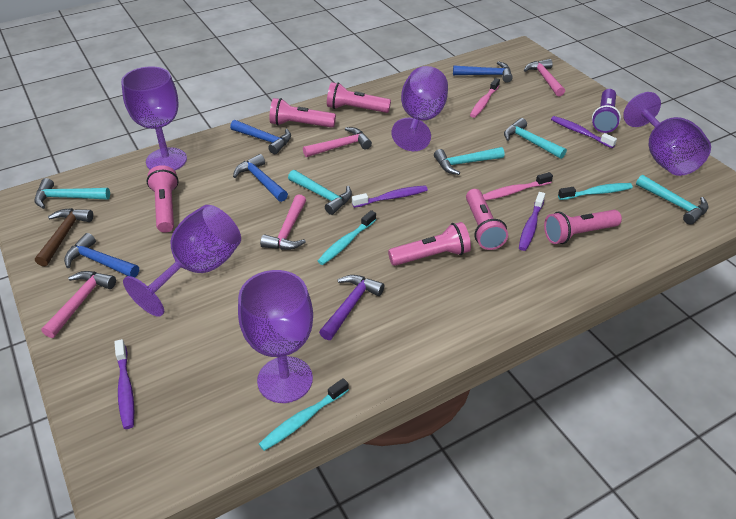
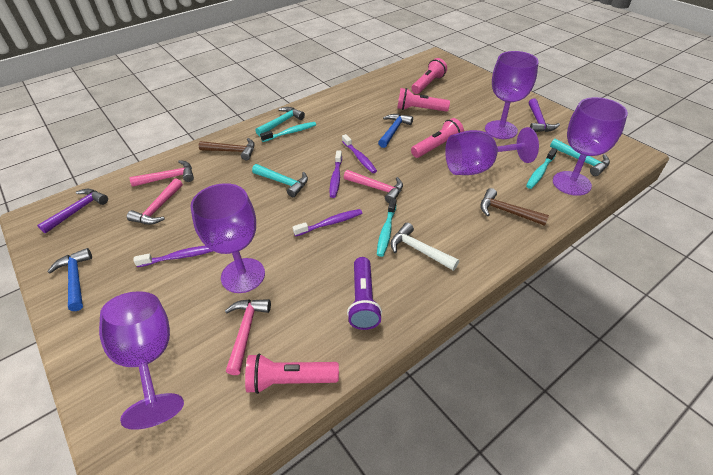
blue hammer: [64,233,139,278] [230,120,291,154] [233,154,288,202] [453,61,513,83] = 4 -> [47,248,92,311] [378,114,413,148] = 2
brown hammer: [35,208,93,266] = 1 -> [199,138,255,160] [480,188,549,226] = 2
pink flashlight: [147,165,179,232] [269,98,336,128] [327,82,391,113] [388,222,471,266] [466,189,508,250] [544,210,622,244] = 6 -> [245,353,339,394] [397,88,450,112] [411,58,447,94] [411,118,464,158] = 4
pink toothbrush: [470,78,500,118] [483,172,553,201] = 2 -> none = 0
purple hammer: [319,275,384,340] = 1 -> [37,189,108,234] [529,98,560,132] = 2
turquoise hammer: [34,178,110,209] [288,170,352,215] [434,147,505,175] [504,118,567,159] [636,175,709,225] = 5 -> [252,164,308,197] [255,107,305,136] [550,139,610,176] = 3
white hammer: none = 0 -> [390,223,459,271] = 1

